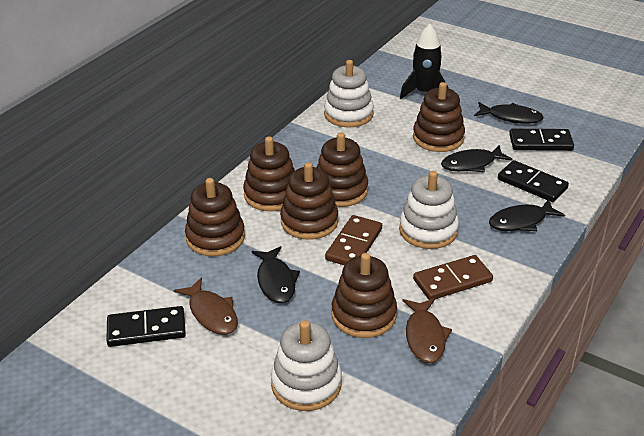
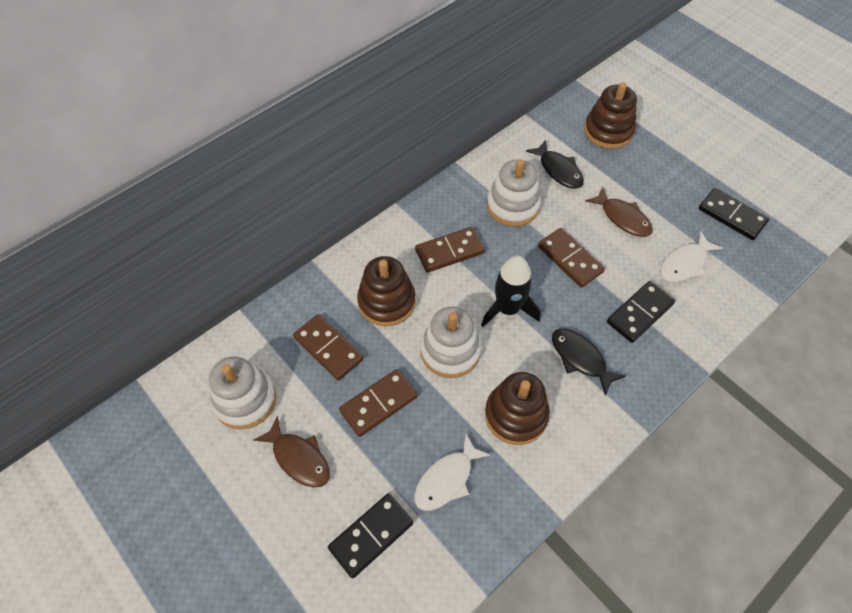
black fish: [251,246,300,303] [441,145,513,172] [474,102,543,124] [489,199,565,231] = 4 -> [526,140,584,189] [552,329,626,396] = 2
brown domino: [325,215,382,265] [413,255,493,300] = 2 -> [293,314,363,381] [339,369,418,437] [415,227,485,273] [538,228,605,288] = 4
brown stacking toy: [185,178,245,256] [243,137,295,211] [280,162,338,240] [316,132,368,207] [332,253,397,338] [413,82,465,152] = 6 -> [357,256,416,326] [485,372,550,445] [584,82,637,149] = 3
white fish: none = 0 -> [414,434,491,511] [660,231,723,282] = 2

